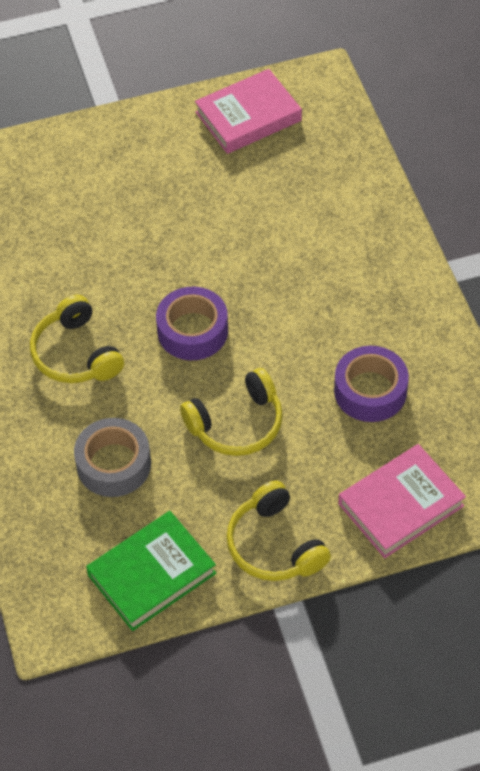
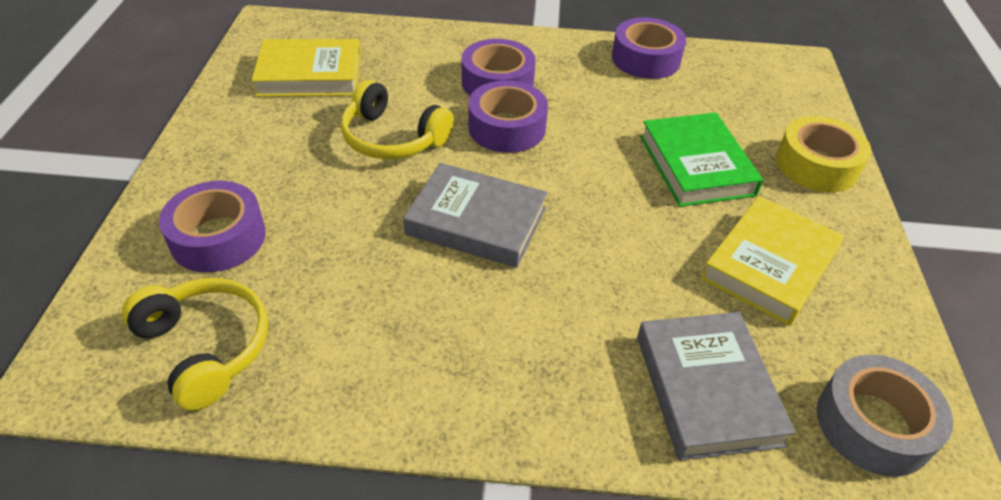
grey book: none = 0 -> [403,163,548,268] [637,312,796,461] = 2
pink book: [195,69,302,154] [338,444,466,558] = 2 -> none = 0
purple tape: [156,287,228,360] [334,346,409,422] = 2 -> [159,181,266,272] [461,39,536,96] [468,80,548,153] [612,17,686,79] = 4
yellow book: none = 0 -> [251,39,361,97] [701,196,844,326] = 2
yellow headphones: [30,295,124,383] [180,368,283,456] [226,480,331,581] = 3 -> [122,278,269,411] [341,80,454,159] = 2
yellow tape: none = 0 -> [776,116,871,192] = 1

